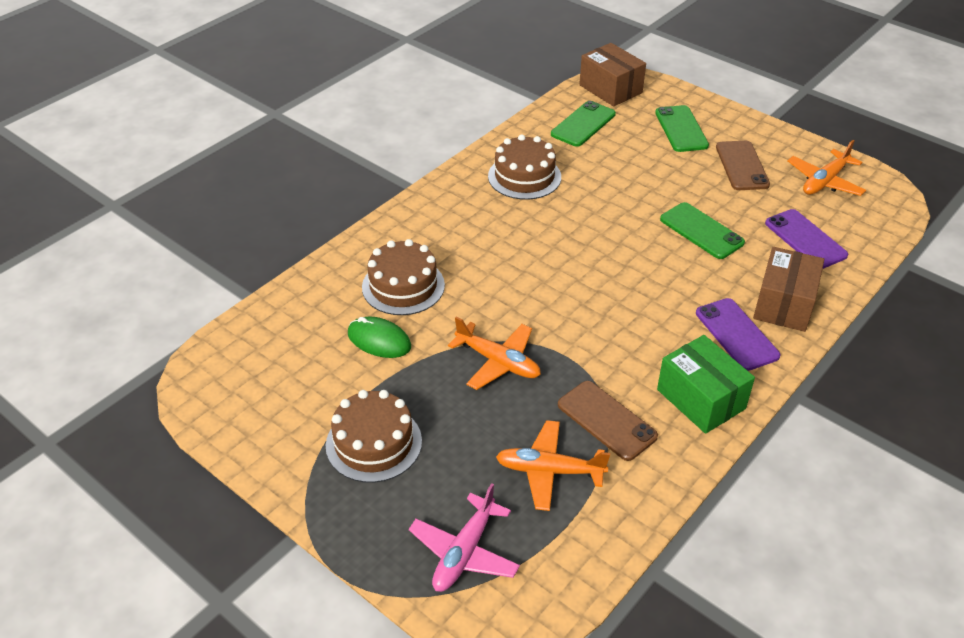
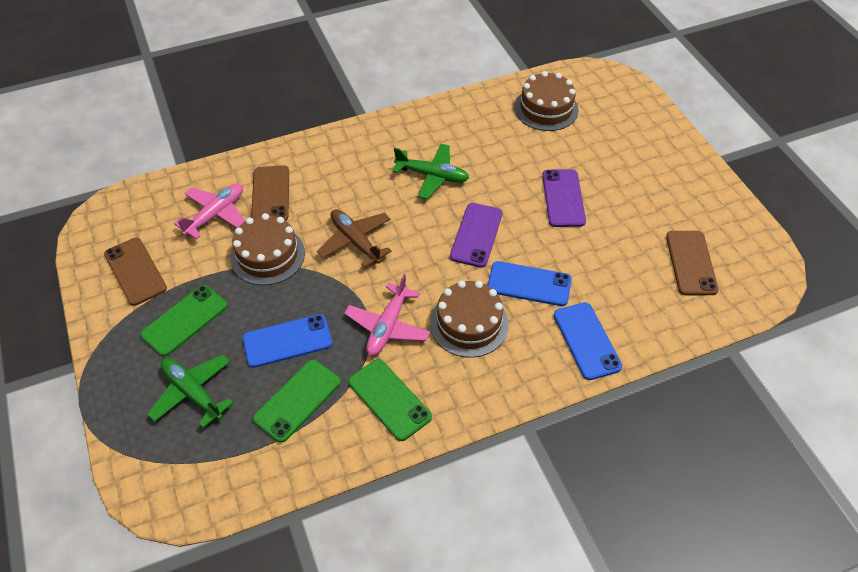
blue phone: none = 0 -> [242,314,332,368] [487,261,572,306] [554,302,622,380] = 3
brown box: [579,43,646,107] [753,247,824,332] = 2 -> none = 0
brown phone: [558,381,658,461] [716,141,770,190] = 2 -> [104,238,167,306] [251,165,289,221] [666,231,718,295] = 3
brown plane: none = 0 -> [317,209,392,268] = 1
green box: [657,335,755,434] = 1 -> none = 0
green mouse: [348,316,411,358] = 1 -> none = 0
green plane: none = 0 -> [147,354,234,428] [393,144,469,199] = 2
orange plane: [448,316,541,390] [496,420,610,511] [787,140,866,196] = 3 -> none = 0
pink plane: [409,483,520,592] = 1 -> [174,184,245,239] [344,274,430,356] = 2

